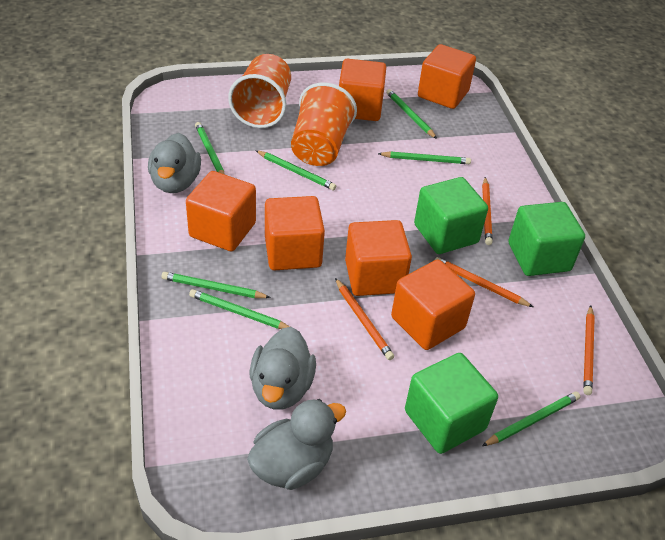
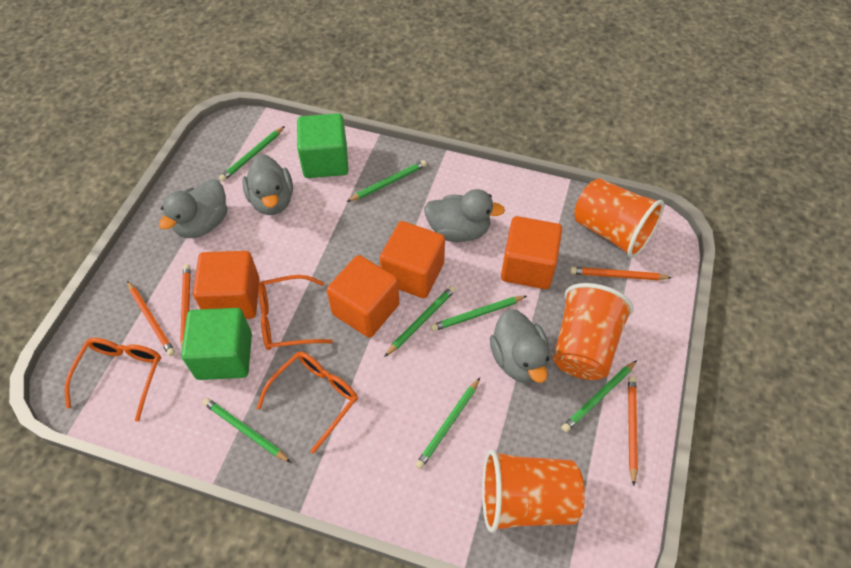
green cube: [405,353,498,454] [414,177,488,254] [509,202,585,276] = 3 -> [181,308,252,380] [297,113,348,178] = 2
grey duck: [148,133,201,193] [247,399,346,490] [250,327,316,410] = 3 -> [159,179,227,238] [242,154,293,215] [424,189,505,242] [490,309,550,383] = 4
orange cube: [186,171,256,251] [265,196,325,270] [339,59,386,121] [345,220,412,296] [391,259,475,350] [418,44,476,109] = 6 -> [193,251,260,319] [327,255,399,338] [380,221,445,298] [501,216,562,289] = 4
orange cup: [228,54,291,128] [291,83,357,166] = 2 -> [482,449,585,533] [553,283,634,380] [574,178,664,258] = 3
orange glasses: none = 0 -> [65,338,161,421] [256,352,358,454] [258,275,333,350] = 3

